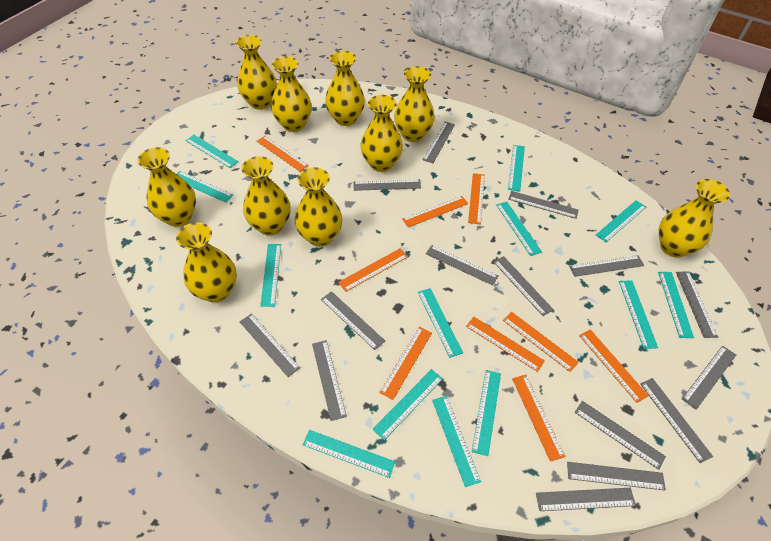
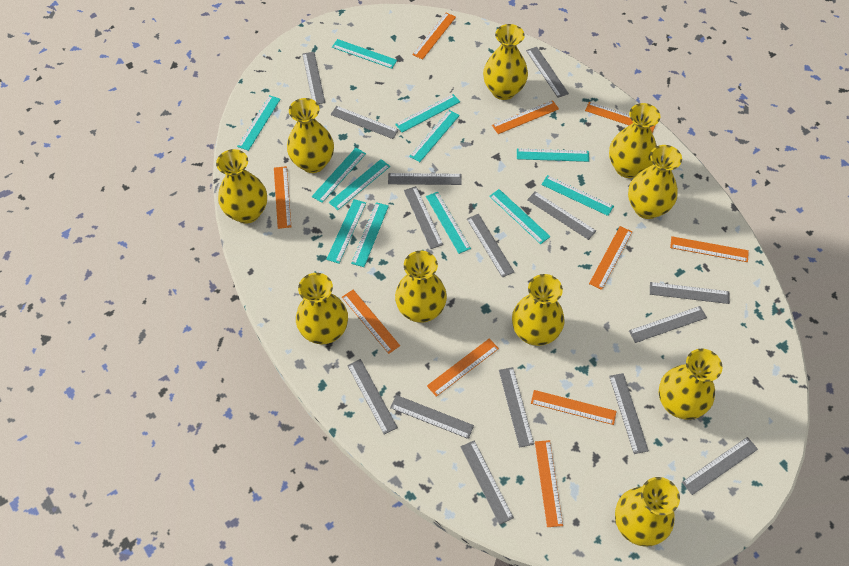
orange ruler: [257,136,309,172] [338,248,408,292] [379,327,432,400] [402,196,468,228] [466,317,545,372] [468,173,485,225] [503,311,579,372] [512,375,566,462] [579,329,649,403] = 9 -> [274,166,291,229] [342,290,400,354] [412,13,456,60] [427,338,499,397] [492,100,559,134] [531,390,616,425] [535,440,563,527] [585,102,656,133] [589,226,632,290] [670,236,749,262] = 10
turquoise ruler: [177,171,234,202] [186,135,239,168] [260,244,281,307] [303,430,395,478] [373,369,443,440] [418,288,463,358] [432,396,481,487] [472,370,501,456] [496,202,542,256] [508,145,525,192] [596,200,646,242] [619,280,658,349] [658,272,694,338] = 13 -> [237,95,281,151] [312,148,366,203] [326,199,366,263] [329,159,390,210] [332,39,397,69] [351,202,389,267] [395,94,460,133] [409,110,460,162] [426,192,471,254] [489,189,551,244] [517,148,589,162] [541,175,614,216] = 12

